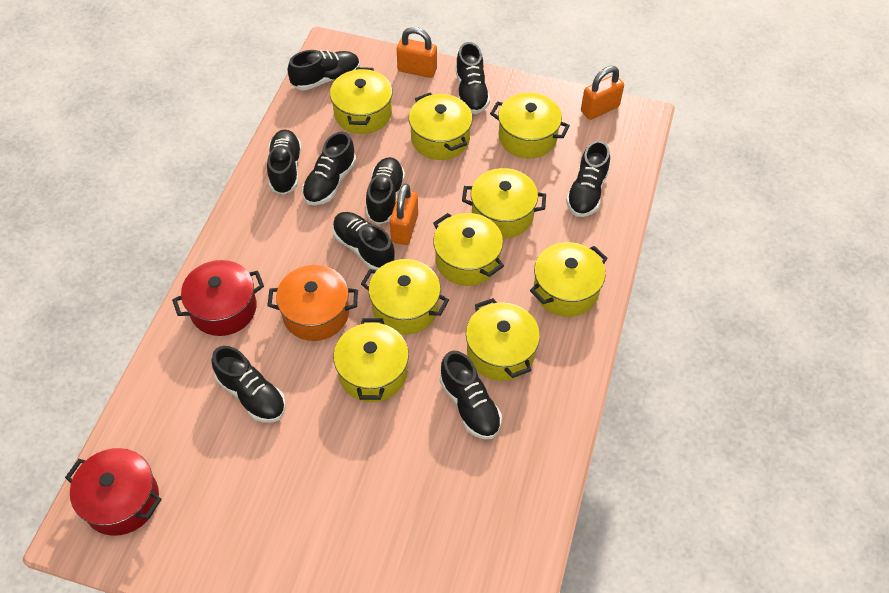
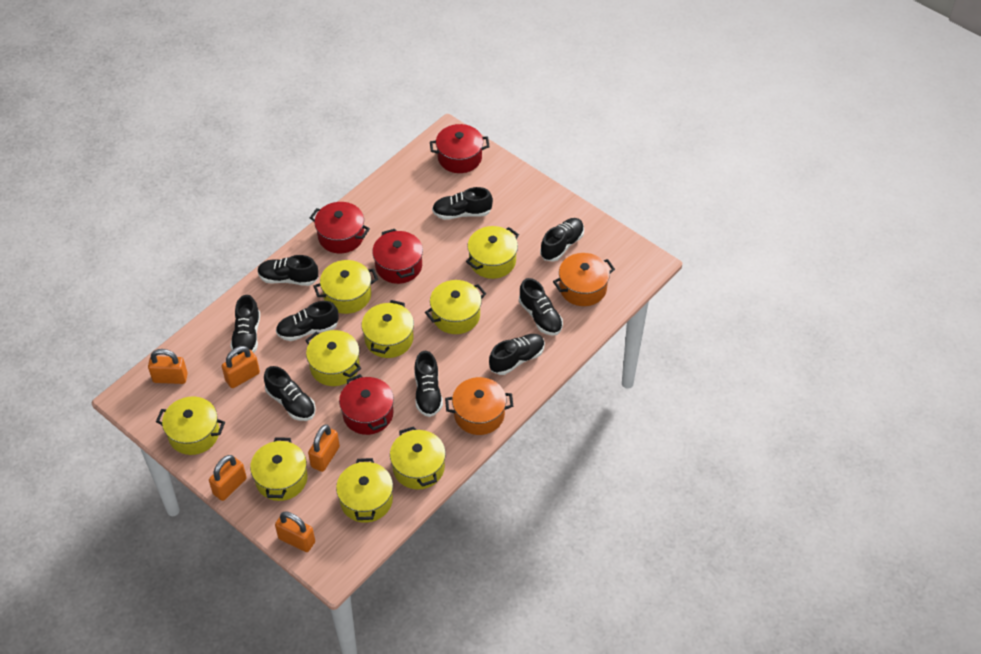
orange padlock: [390,183,418,245] [397,27,437,78] [581,66,624,120] = 3 -> [148,349,188,384] [209,455,247,501] [222,346,260,388] [275,511,315,552] [308,424,340,472] = 5
orange pot: [267,265,358,341] = 1 -> [445,377,513,435] [553,253,615,306] = 2
red pot: [65,448,162,536] [172,260,264,336] = 2 -> [310,202,370,253] [339,374,394,435] [372,229,423,284] [430,124,490,173] = 4

